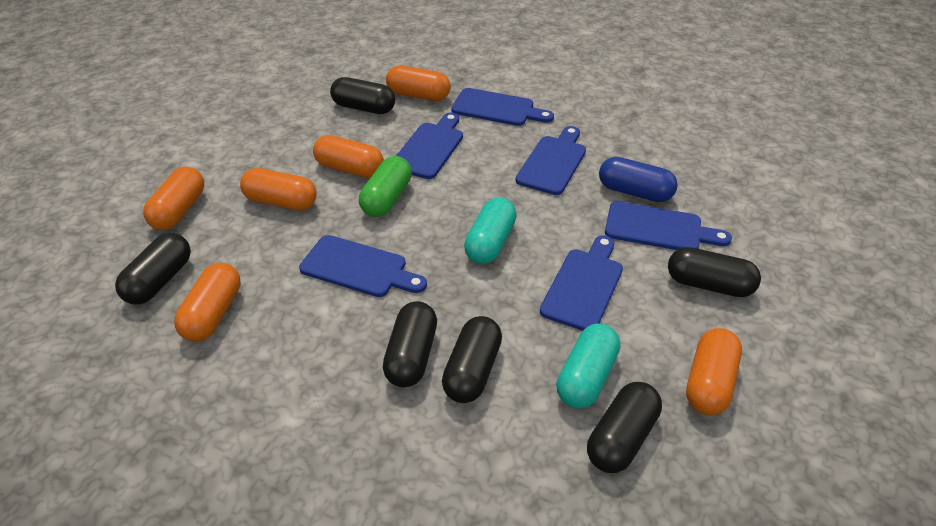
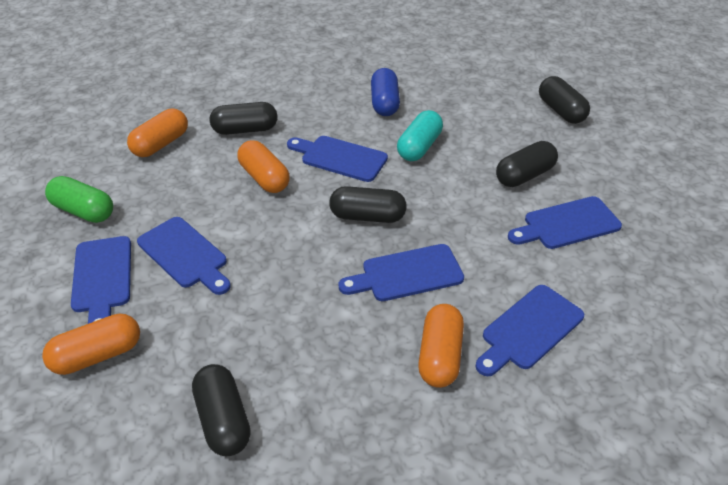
black capsule: [115,233,191,304] [330,77,395,114] [383,301,437,387] [442,316,502,403] [587,382,662,473] [668,247,761,297] = 6 -> [192,364,251,456] [210,102,277,135] [329,186,407,223] [496,141,558,187] [539,76,590,124] = 5
orange capsule: [143,167,204,230] [174,263,241,342] [240,168,317,211] [313,135,384,178] [386,66,451,101] [686,328,742,415] = 6 -> [42,314,140,375] [127,109,188,157] [237,140,290,193] [418,304,464,388] = 4
turquoise capsule: [464,197,517,264] [556,324,620,409] = 2 -> [397,110,443,161] = 1

